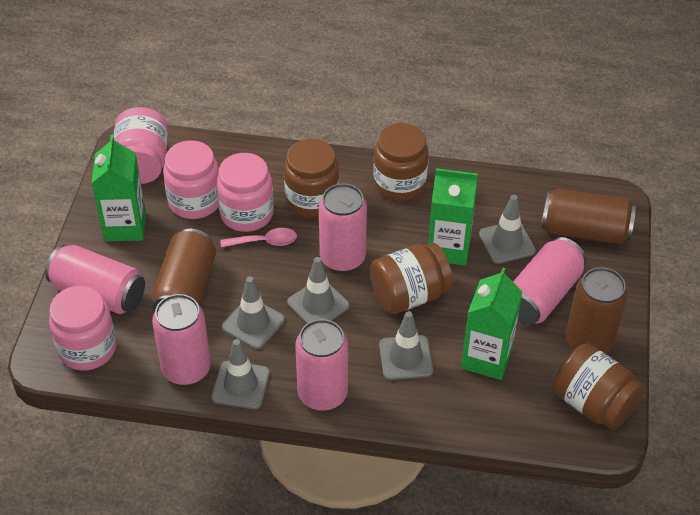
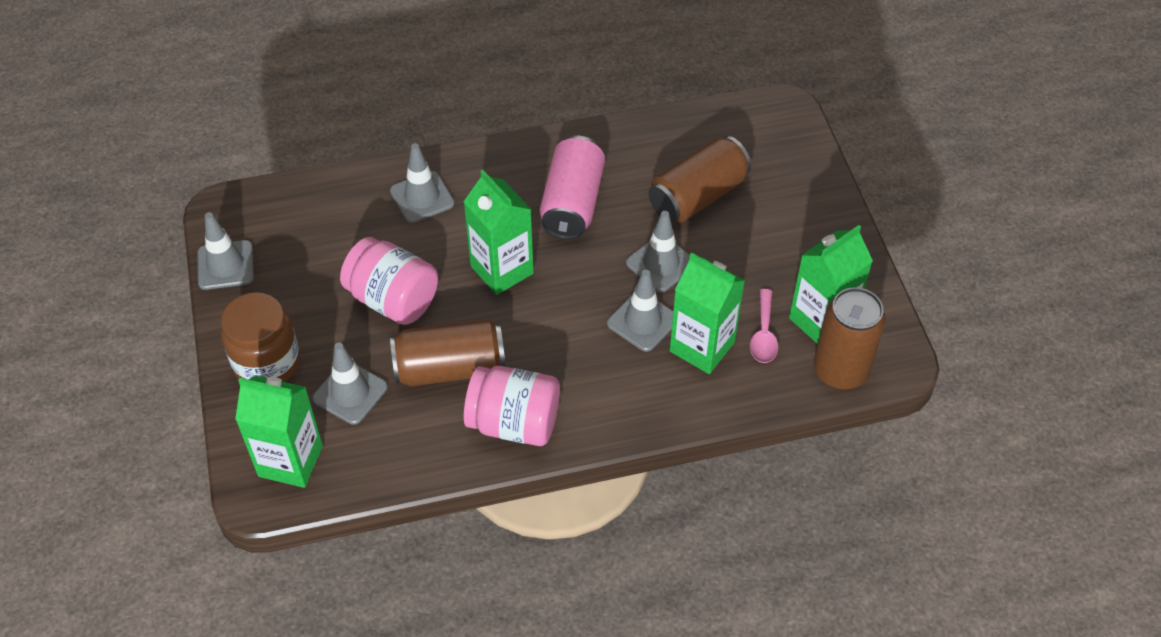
brown jar: [284,139,339,217] [370,243,453,314] [373,123,429,201] [553,343,645,430] = 4 -> [221,293,300,382] = 1
green carton: [92,135,146,242] [428,168,478,266] [461,268,523,380] = 3 -> [235,376,323,488] [464,170,534,295] [670,253,745,374] [789,225,873,344] = 4
pink can: [45,245,145,314] [152,294,211,385] [295,319,348,411] [319,183,367,272] [513,237,586,325] = 5 -> [540,136,605,240] = 1
pink jar: [49,286,116,371] [113,107,168,184] [163,140,219,219] [216,153,274,232] = 4 -> [340,237,438,325] [464,366,560,446] = 2

